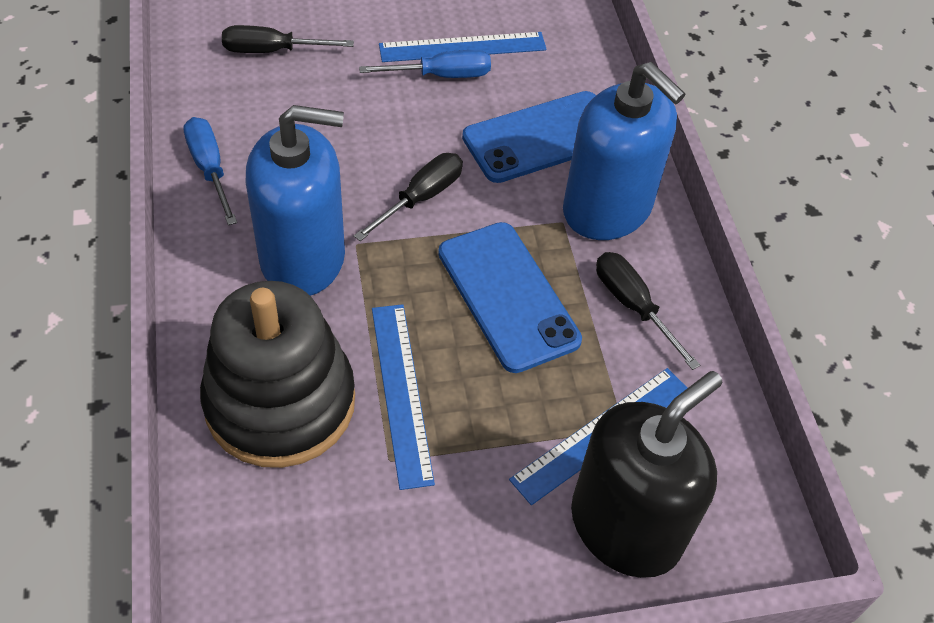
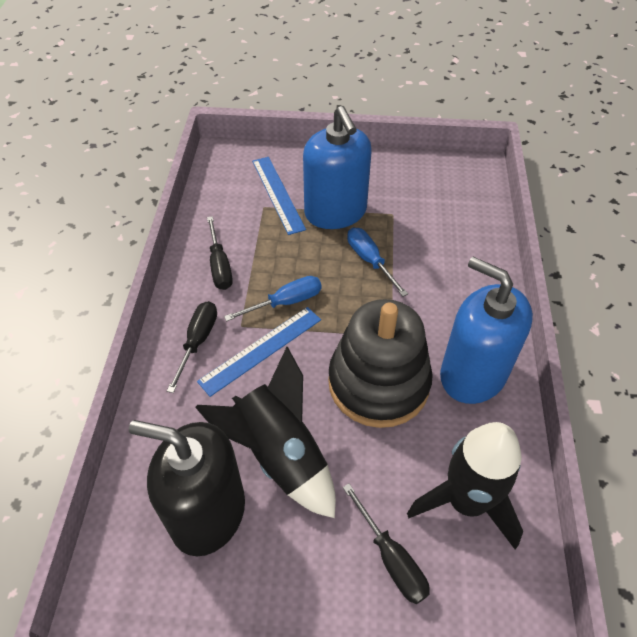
black rocket: none = 0 -> [195,347,336,518] [407,422,523,549] = 2
blue phone: [438,222,582,373] [462,91,596,183] = 2 -> none = 0
blue ruler: [372,304,435,490] [379,32,547,62] [509,368,687,505] = 3 -> [197,307,321,397] [252,157,306,235] = 2

